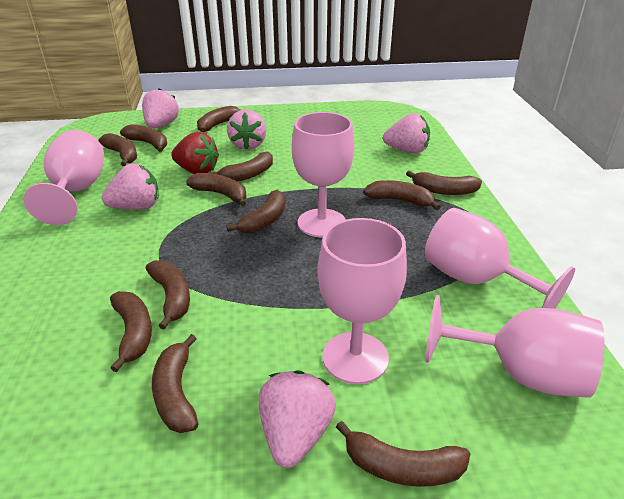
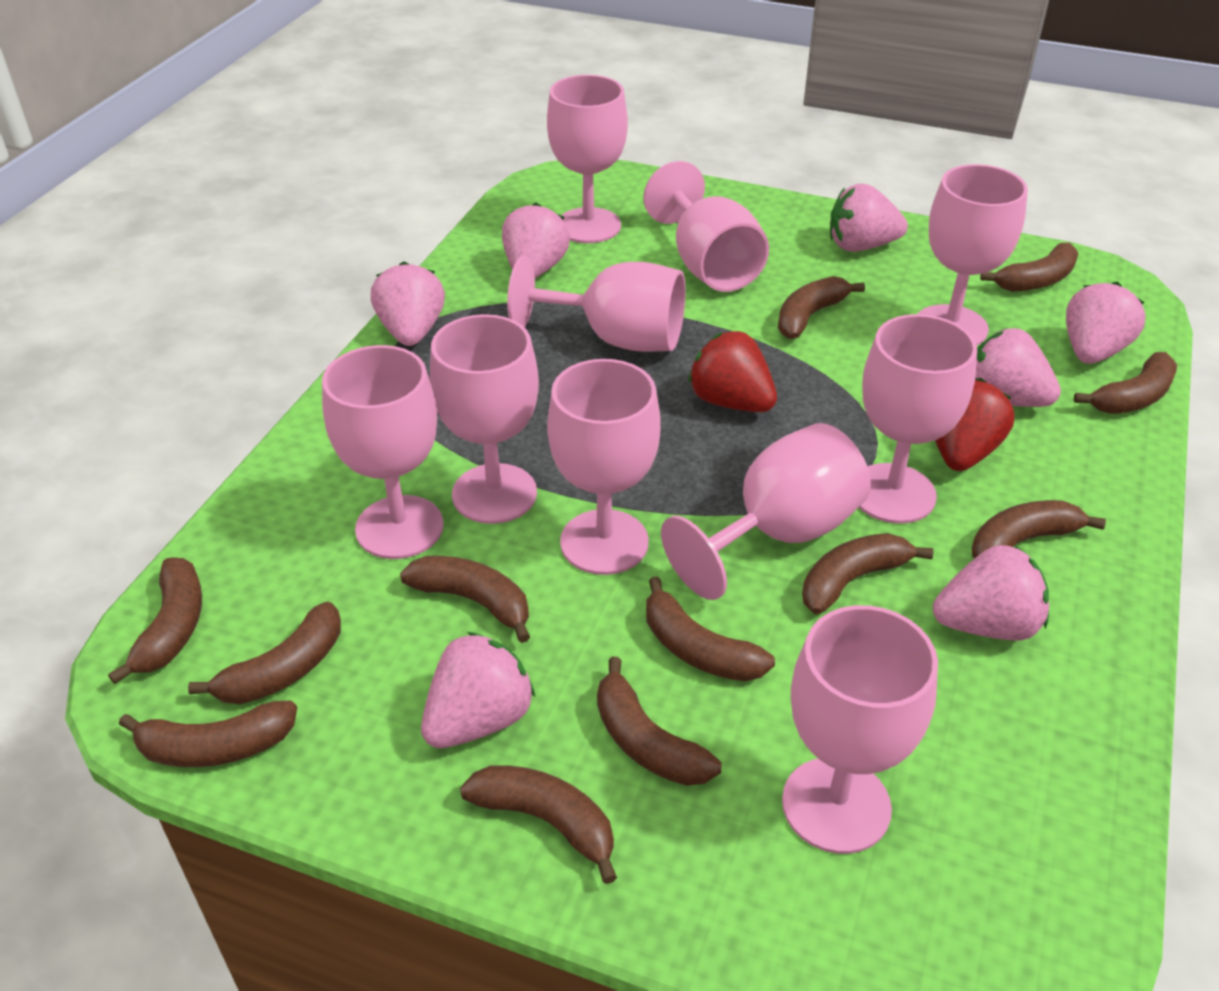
pink goblet: [24,130,104,225] [292,112,355,237] [317,218,407,384] [424,208,575,309] [426,295,605,398] = 5 -> [322,345,444,559] [430,314,539,524] [507,256,685,352] [547,75,628,243] [547,359,661,575] [644,161,769,292] [661,423,871,600] [782,605,938,854] [859,314,977,524] [918,164,1028,345] = 10
pink strawberry: [101,163,159,210] [142,88,179,128] [227,109,267,150] [259,370,336,468] [383,113,430,154] = 5 -> [371,261,445,346] [421,632,535,748] [502,203,570,278] [830,183,908,252] [933,545,1049,641] [975,328,1061,407] [1066,282,1145,364] = 7
red strawberry: [171,132,219,174] = 1 -> [688,331,777,412] [935,378,1014,471] = 2

